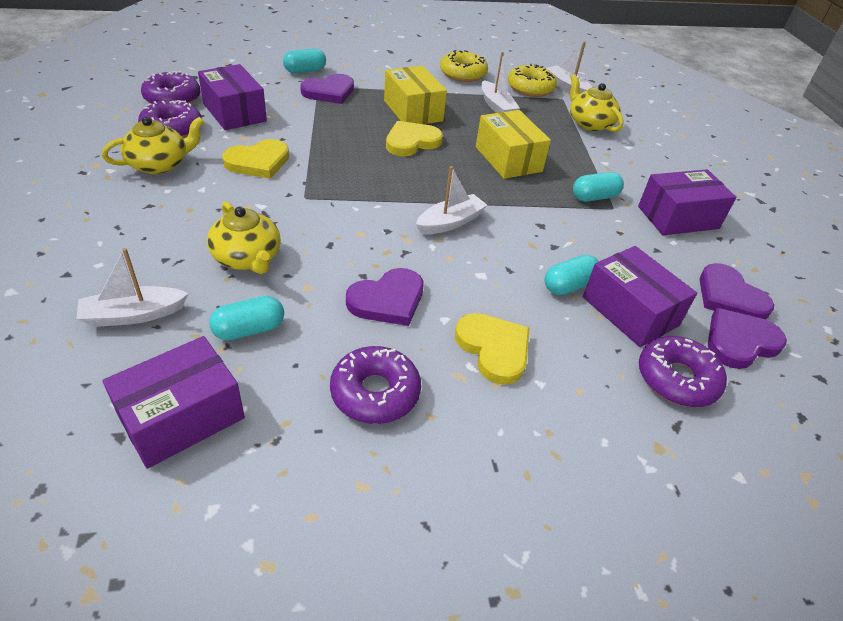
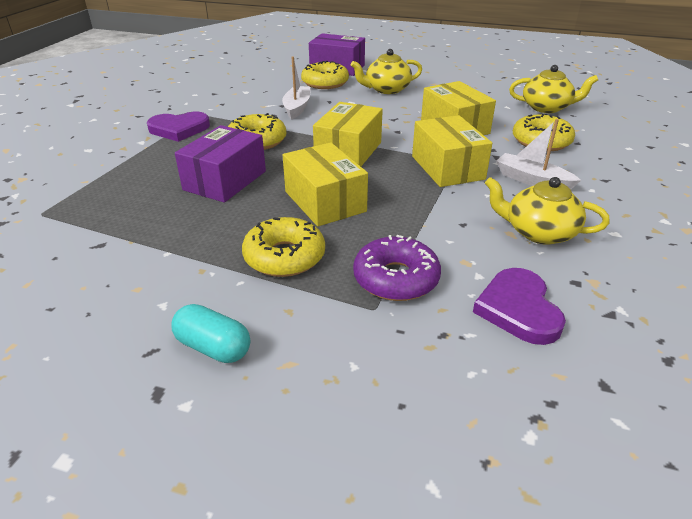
purple box: [102,336,245,469] [198,64,267,130] [583,246,697,347] [638,169,736,235] = 4 -> [175,125,266,203] [309,33,365,76] = 2
purple donut: [138,100,202,138] [141,71,201,104] [330,346,421,424] [639,336,727,407] = 4 -> [353,235,441,301] = 1
purple heart: [300,74,354,104] [346,268,424,326] [699,263,774,320] [708,308,787,369] = 4 -> [147,112,210,142] [473,268,566,345] = 2
turquoise capsule: [209,296,284,340] [283,48,326,73] [544,255,599,295] [573,172,624,202] = 4 -> [171,304,250,363] = 1
white boat: [76,248,189,327] [416,166,487,235] [481,52,520,113] [546,41,592,93] = 4 -> [282,57,311,120] [496,119,581,190] = 2
yellow box: [384,66,447,124] [476,110,551,179] = 2 -> [283,142,368,226] [313,102,383,166] [412,115,492,187] [421,81,496,135] = 4
yellow donut: [440,50,488,82] [508,64,557,97] = 2 -> [228,113,286,150] [242,217,325,277] [301,61,349,89] [513,114,575,151] = 4
yellow heart: [222,139,289,179] [386,121,443,156] [455,313,530,385] = 3 -> none = 0

